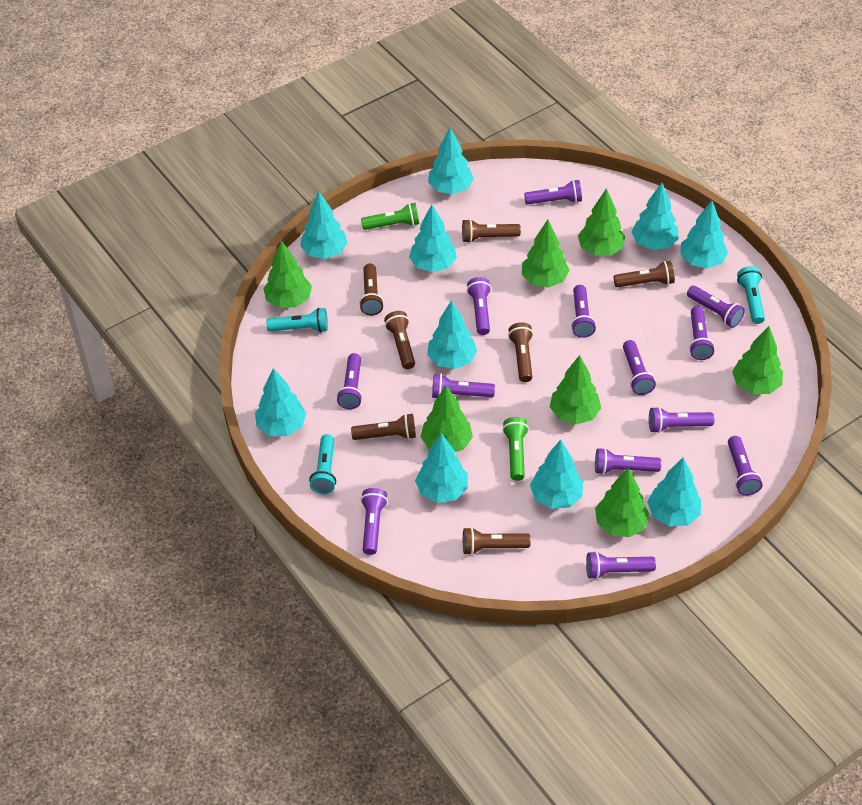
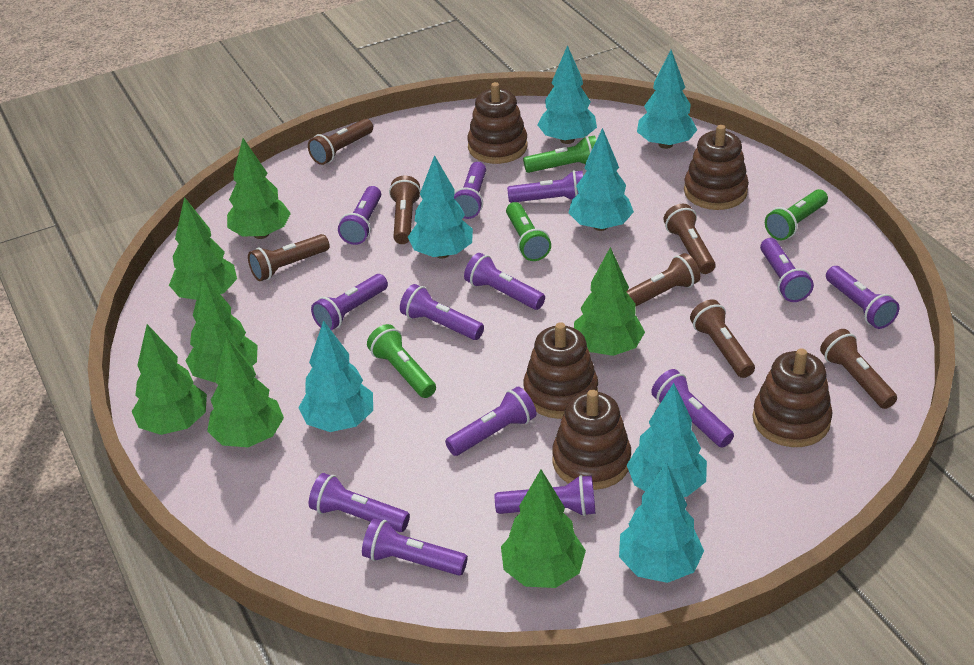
brown stacking toy: none = 0 -> [467,82,527,164] [523,322,598,419] [552,390,631,490] [684,125,749,210] [753,348,833,447] = 5
green flashlight: [361,203,419,230] [502,417,529,481] = 2 -> [367,324,436,398] [506,202,551,261] [523,136,596,173] [765,189,828,240] = 4
turquoise flashlight: [266,308,328,333] [309,434,336,494] [737,266,765,324] = 3 -> none = 0
turquoise tree: [255,368,306,436] [300,192,347,259] [409,205,457,272] [415,433,468,503] [427,300,477,369] [428,128,474,194] [530,440,583,509] [631,183,679,250] [647,458,701,527] [681,201,728,268] = 10 -> [299,320,373,432] [408,155,473,259] [537,45,597,144] [569,128,634,231] [619,462,704,583] [627,383,707,497] [637,50,697,149] = 7

